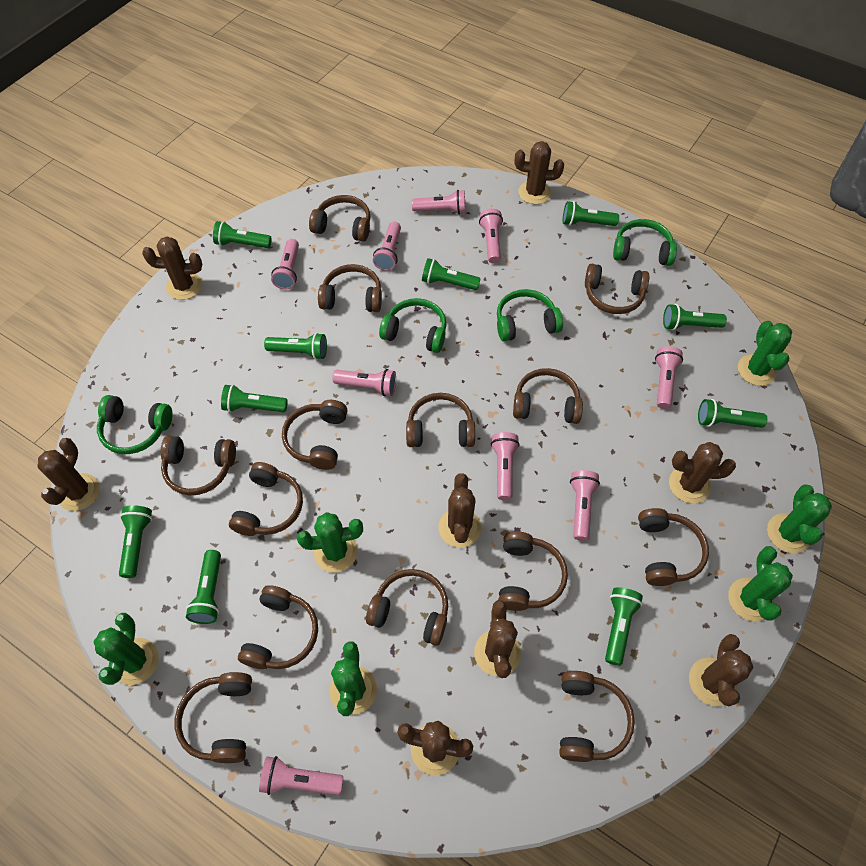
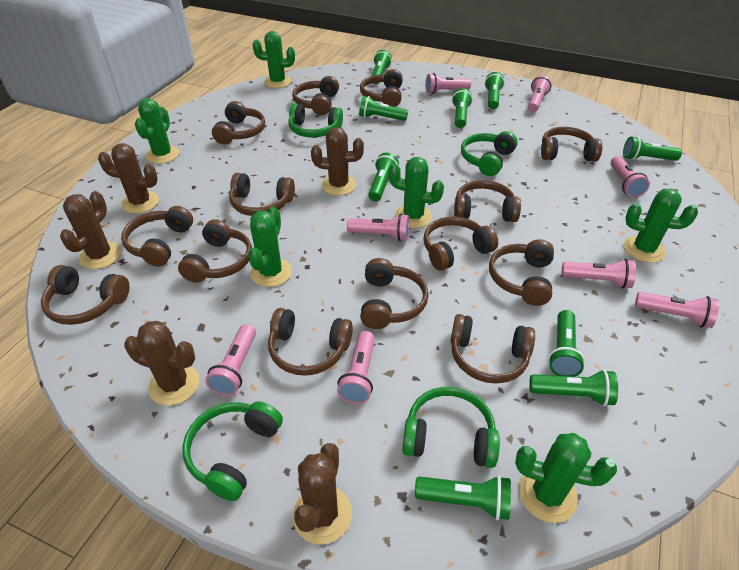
brown cactus: [38,438,100,511] [142,236,202,300] [397,721,473,775] [438,473,481,548] [474,600,521,678] [515,141,564,204] [669,442,736,503] [689,634,754,706] = 8 -> [60,191,121,269] [98,143,159,213] [124,321,200,405] [293,443,352,545] [311,127,364,196] = 5
green flashlight: [119,505,152,578] [186,550,221,624] [213,221,272,248] [221,385,288,412] [264,333,327,360] [422,258,481,290] [563,201,619,226] [605,587,643,666] [663,304,727,330] [698,399,767,428] = 10 -> [359,96,408,121] [368,153,399,201] [372,50,392,84] [415,475,511,520] [452,88,473,128] [484,72,505,109] [529,369,618,406] [548,310,585,377] [623,136,682,161] = 9
pink flashlight: [259,756,344,795] [271,239,299,290] [332,369,396,396] [373,222,401,271] [412,190,465,214] [479,208,503,263] [491,432,520,500] [570,470,600,541] [655,346,683,409] = 9 -> [205,324,256,396] [337,331,375,404] [347,214,409,241] [425,73,471,94] [528,75,552,112] [562,259,636,289] [610,156,650,198] [635,292,719,328] = 8

